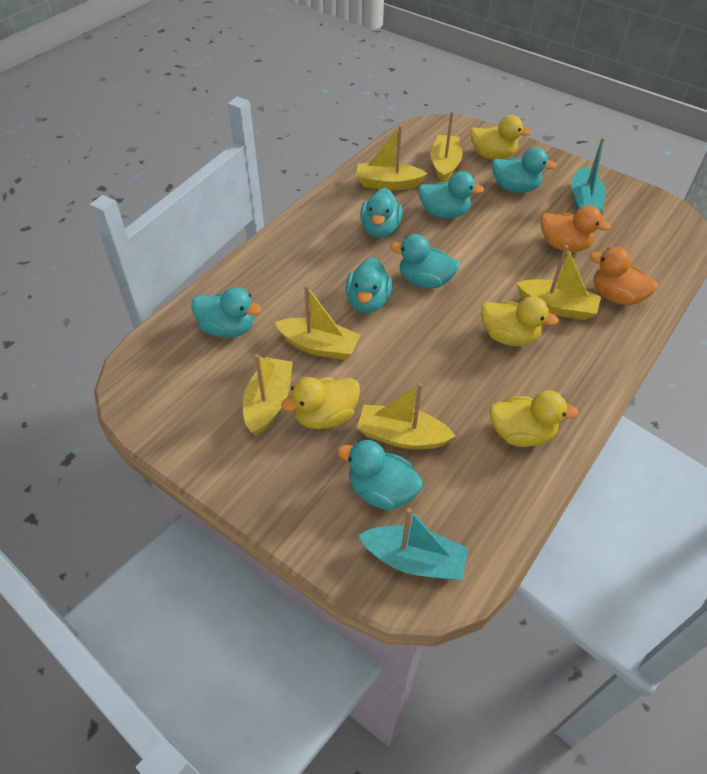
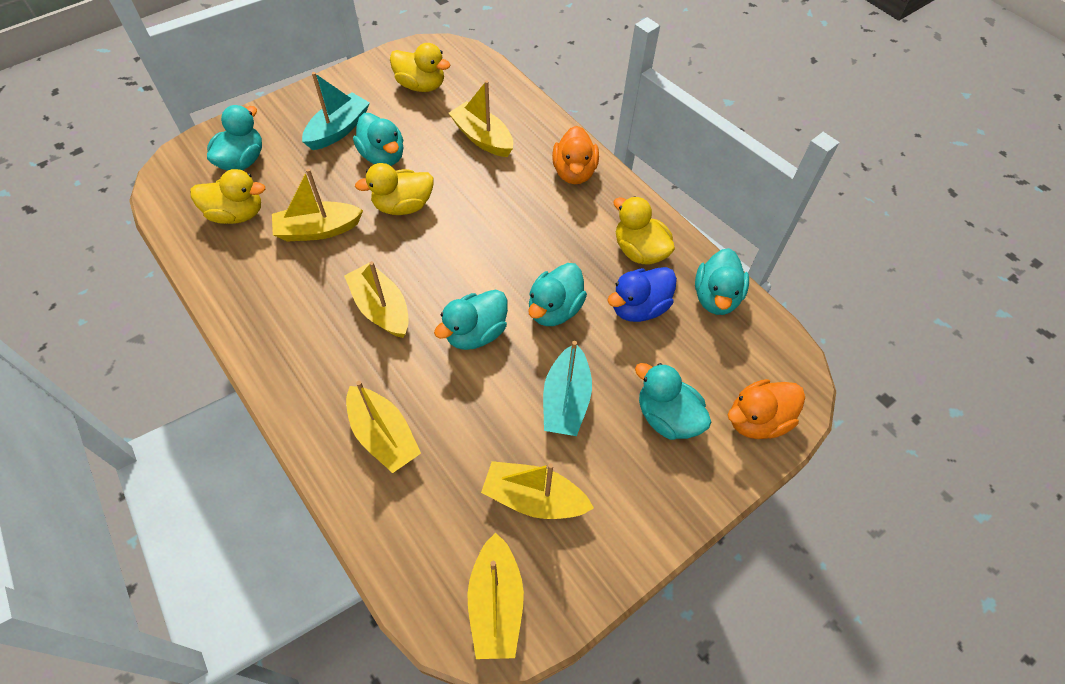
blue duck: none = 0 -> [607,267,677,322] = 1
turquoise duck: [191,287,262,338] [337,440,423,510] [345,257,392,313] [360,188,403,238] [390,234,460,288] [418,171,484,218] [492,147,557,193] = 7 -> [207,105,262,171] [353,113,403,166] [434,289,508,350] [528,263,587,326] [635,363,711,440] [695,248,749,315] = 6

